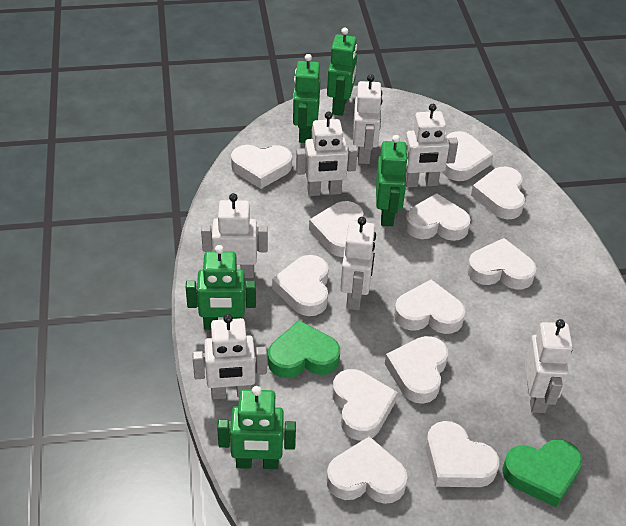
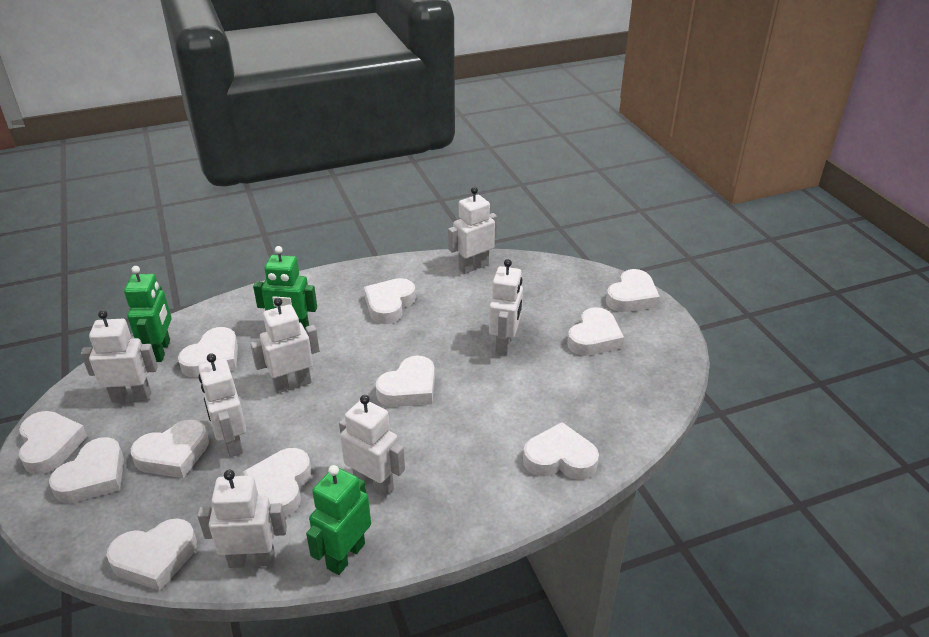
green heart: [268,320,340,378] [502,439,583,507] = 2 -> none = 0
green robot: [186,245,256,330] [217,386,296,469] [293,54,320,143] [327,28,357,116] [376,135,408,226] = 5 -> [124,266,172,362] [253,246,317,331] [306,465,371,575] = 3
white heart: [231,145,292,189] [272,255,329,316] [309,201,364,257] [326,436,408,504] [332,369,397,441] [385,336,448,404] [394,279,465,334] [405,193,471,241] [426,421,499,487] [443,131,494,181] [467,238,537,290] [471,166,525,219] = 12 -> [19,411,88,475] [49,437,124,503] [107,518,197,591] [131,420,209,478] [178,327,238,378] [243,448,311,517] [364,278,416,324] [375,356,435,407] [523,422,599,480] [567,307,624,356] [606,269,660,312] = 11

